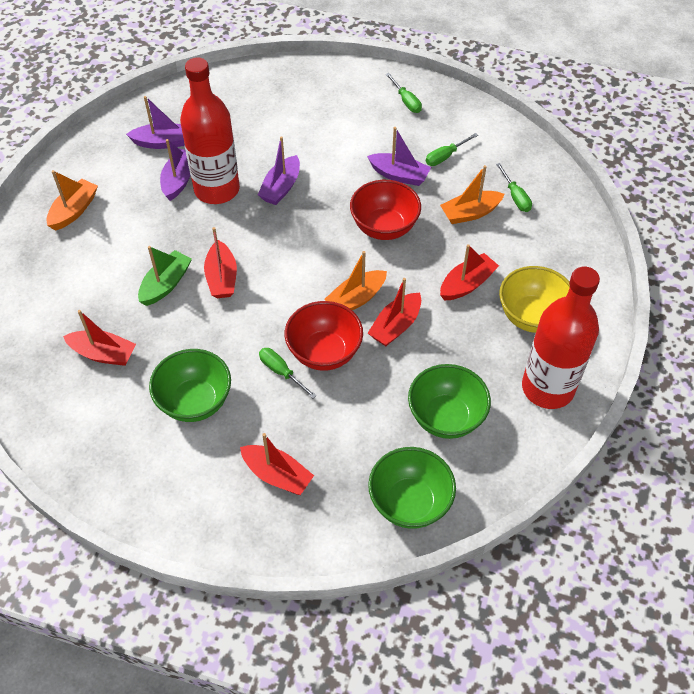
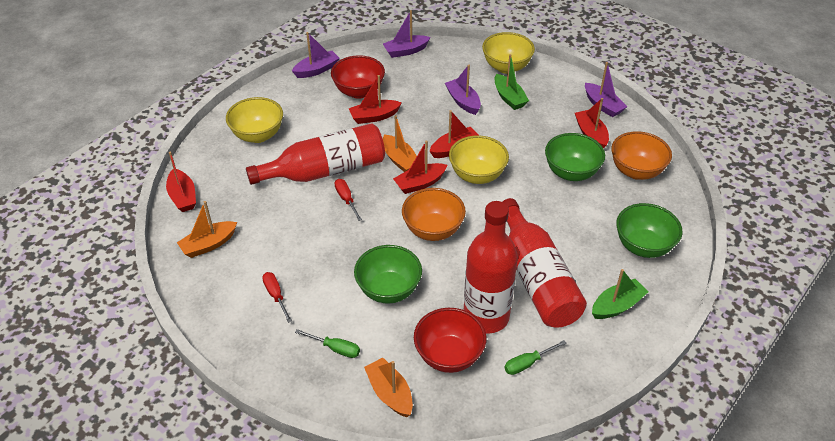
green boat: [138,246,192,306] = 1 -> [495,54,529,110] [592,269,649,319] = 2
green screwdriver: [259,348,317,398] [386,73,422,113] [426,133,478,166] [496,163,532,212] = 4 -> [295,329,360,358] [504,340,567,375] = 2
orange bowl: none = 0 -> [402,188,466,241] [611,131,672,180] = 2
red bottle: [180,57,240,204] [522,267,600,409] = 2 -> [246,123,385,185] [464,201,518,334] [502,198,587,328] = 3
red screwdriver: none = 0 -> [262,272,292,323] [335,179,362,221] = 2
yellow bowl: [499,266,570,333] = 1 -> [226,97,283,143] [449,135,509,184] [482,32,535,74] = 3

